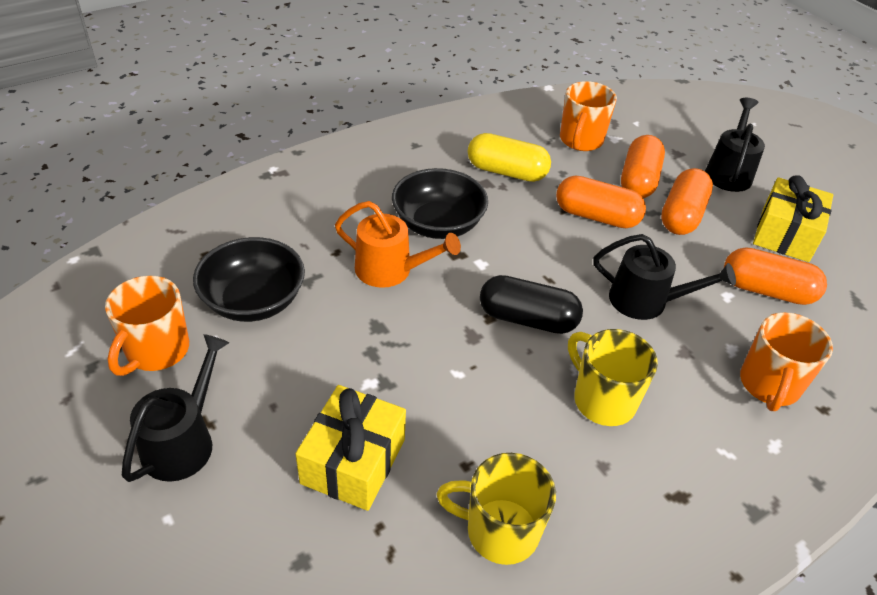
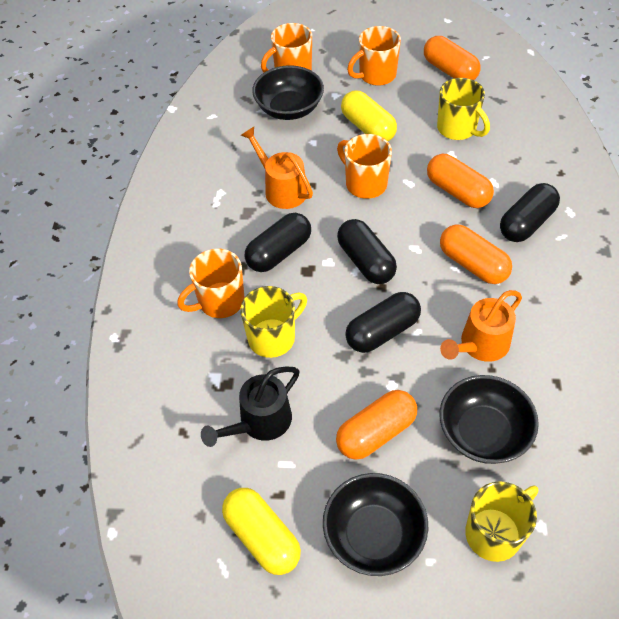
black bowl: [193,237,305,322] [392,168,488,239] = 2 -> [252,65,324,120] [323,473,428,576] [439,375,539,464] = 3
black capsule: [480,275,583,334] = 1 -> [245,213,311,272] [337,219,397,284] [345,292,421,353] [500,183,560,242] = 4
black watering can: [122,334,229,482] [593,234,736,320] [705,98,765,192] = 3 -> [201,367,300,447] = 1
orange mug: [105,275,189,376] [560,81,617,151] [740,312,833,411] = 3 -> [177,249,244,318] [261,23,312,72] [337,134,392,199] [347,26,401,86] = 4
orange watering can: [335,201,461,288] = 1 -> [241,127,313,209] [440,290,522,362] = 2
yellow capsule: [468,133,551,182] = 1 -> [222,488,301,575] [341,91,397,141] = 2
yellow gift: [295,385,406,511] [753,175,833,262] = 2 -> none = 0
yellow mug: [436,453,556,565] [568,329,658,426] = 2 -> [240,286,307,358] [437,78,490,140] [465,481,538,562] = 3

